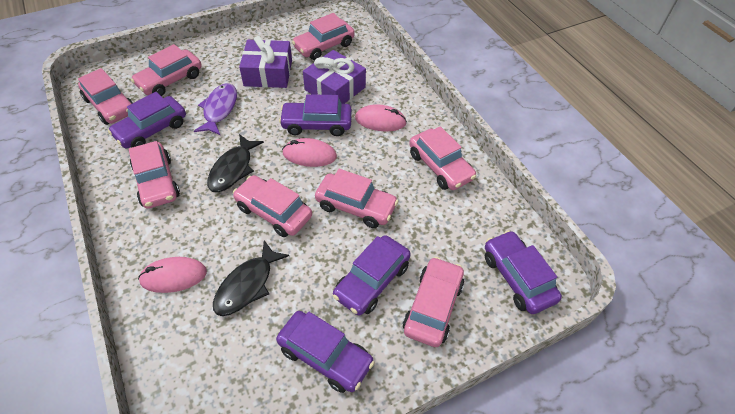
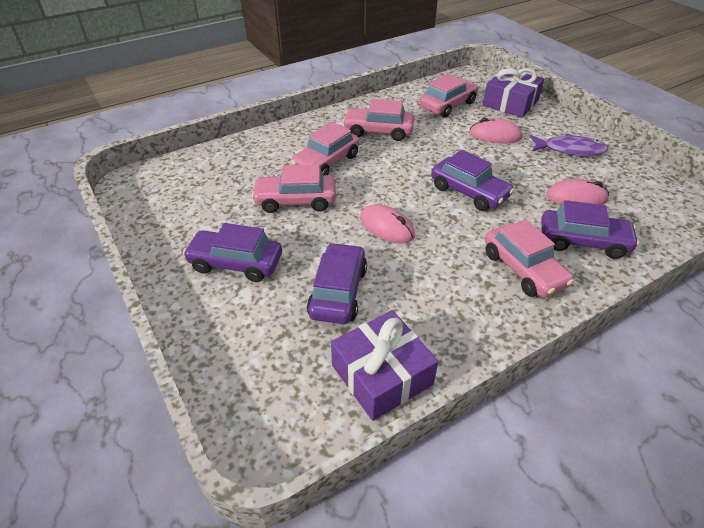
black fish: [207,134,264,192] [213,240,289,316] = 2 -> none = 0
pink car: [78,68,133,125] [129,141,180,209] [131,44,202,96] [233,175,312,237] [292,13,355,60] [315,169,398,228] [403,257,464,347] [409,126,476,190] = 8 -> [252,164,336,213] [291,122,360,175] [343,99,414,141] [419,74,478,118] [485,219,574,298] = 5
purple car: [108,92,186,148] [276,311,375,393] [279,94,352,136] [333,235,411,316] [485,230,562,314] = 5 -> [183,223,282,282] [307,243,367,324] [431,150,514,211] [541,200,640,259] = 4

